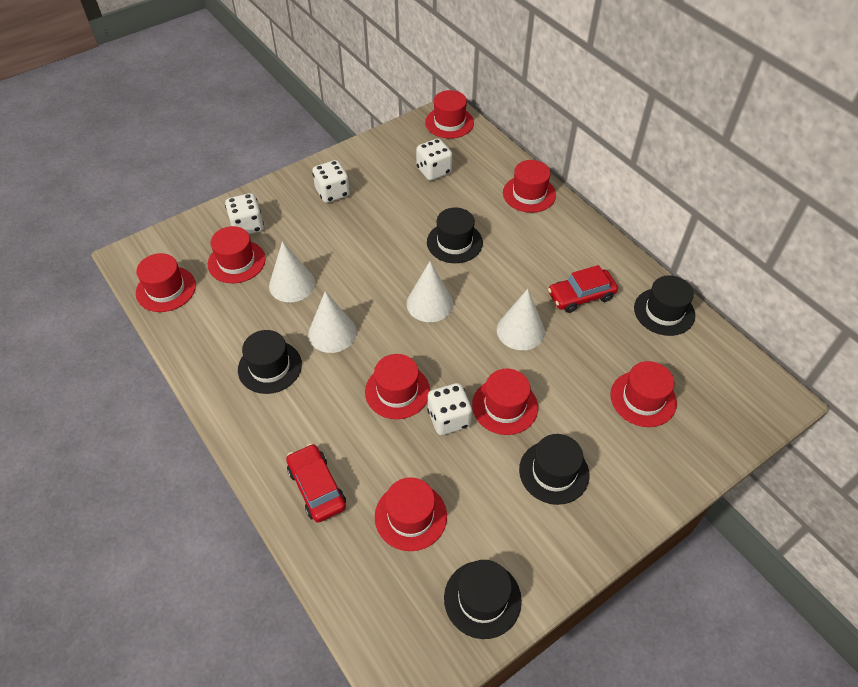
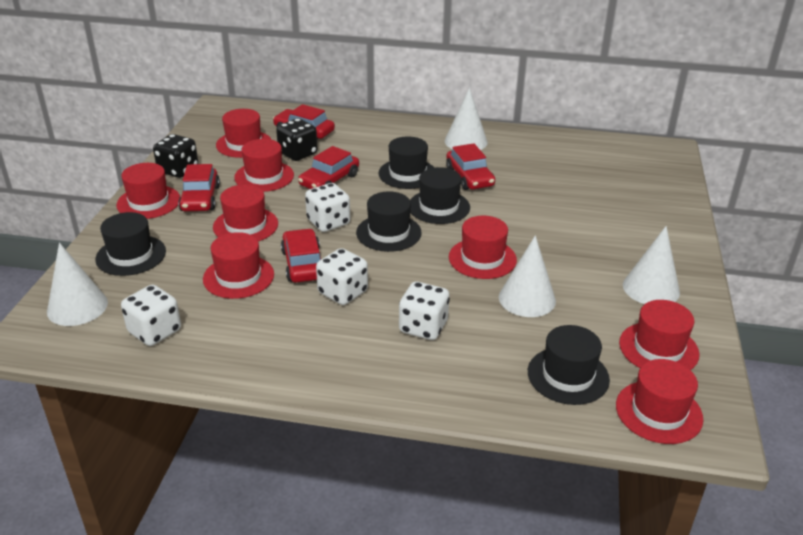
black dice: none = 0 -> [153,134,198,178] [276,118,318,161] = 2
red car: [286,444,346,523] [548,265,618,313] = 2 -> [178,164,220,211] [273,104,335,139] [281,229,321,283] [298,146,359,189] [446,143,495,190] = 5

